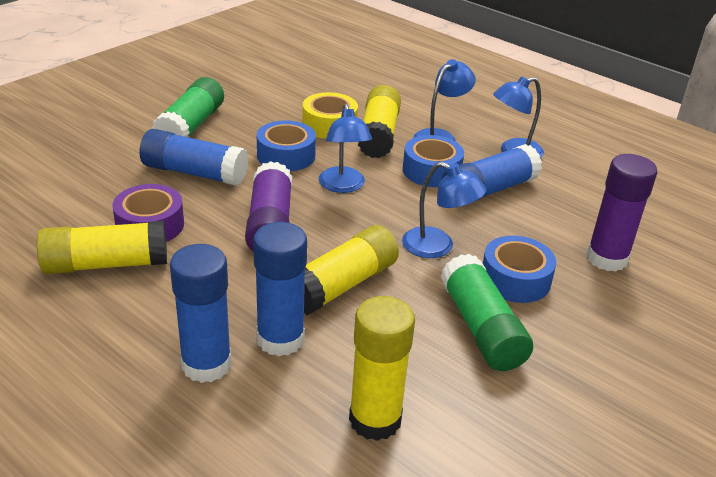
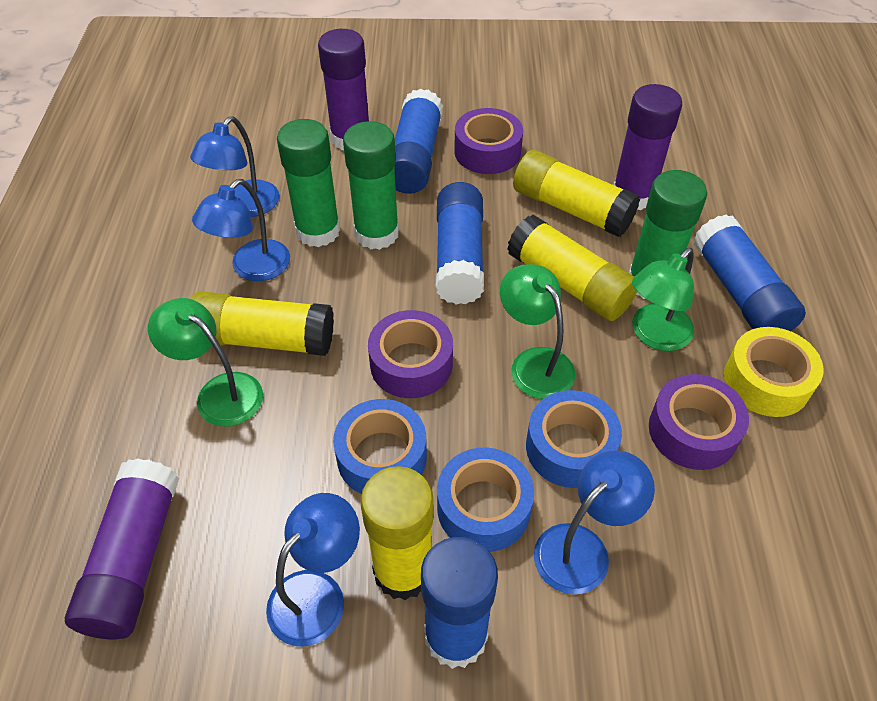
green glue stick: [151,77,224,137] [440,254,533,371] = 2 -> [277,119,340,247] [343,121,399,250] [629,170,707,299] = 3
green lamp: none = 0 -> [148,298,263,427] [500,264,575,399] [632,248,694,351] = 3
purple glue stick: [245,161,292,252] [586,154,658,272] = 2 -> [65,458,179,639] [318,29,369,150] [614,84,682,210] = 3
purple tape: [112,184,184,242] = 1 -> [368,310,453,398] [454,108,523,174] [649,374,749,470] = 3

